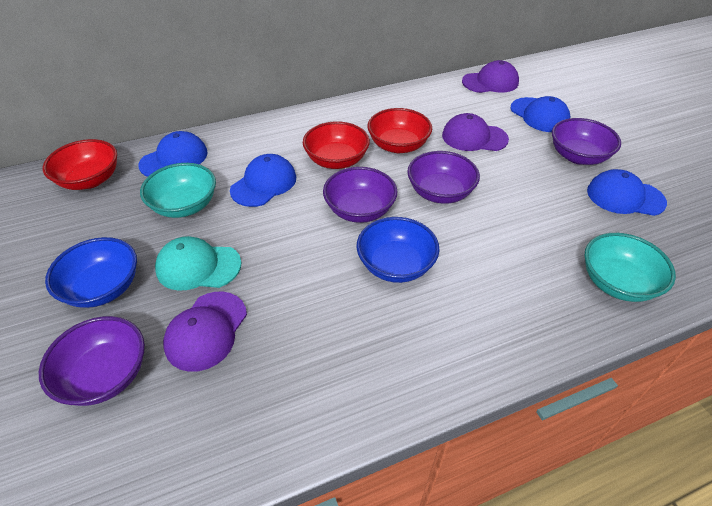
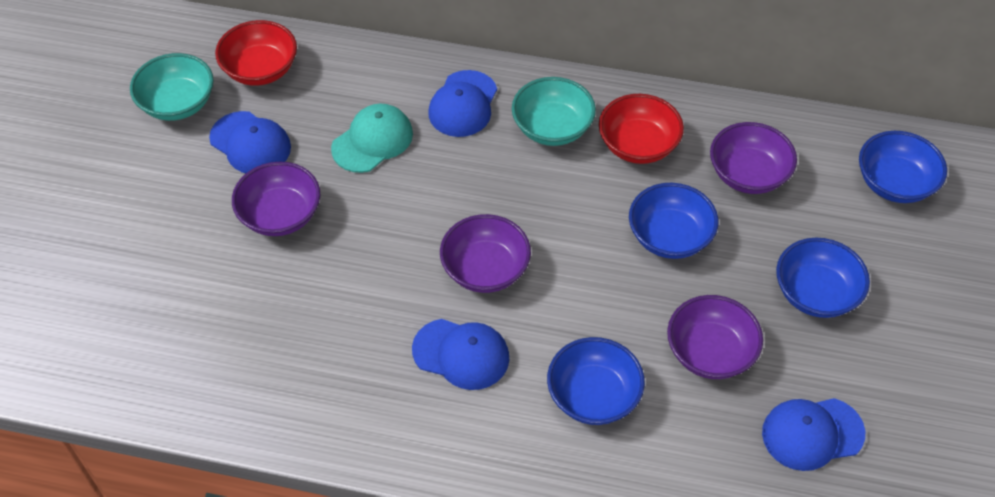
blue bowl: [45,237,137,308] [356,217,440,283] = 2 -> [547,337,645,425] [629,183,719,259] [776,238,870,318] [859,131,947,203] = 4
purple cap: [163,292,247,372] [442,113,509,151] [462,60,519,93] = 3 -> none = 0
red bowl: [43,139,117,190] [303,121,370,169] [367,108,432,153] = 3 -> [215,20,297,86] [599,94,684,164] = 2

